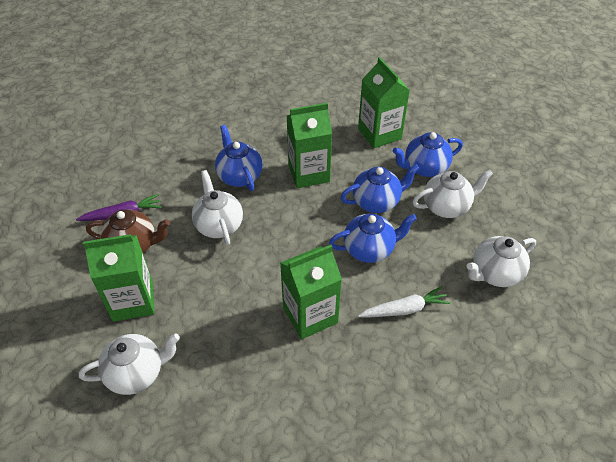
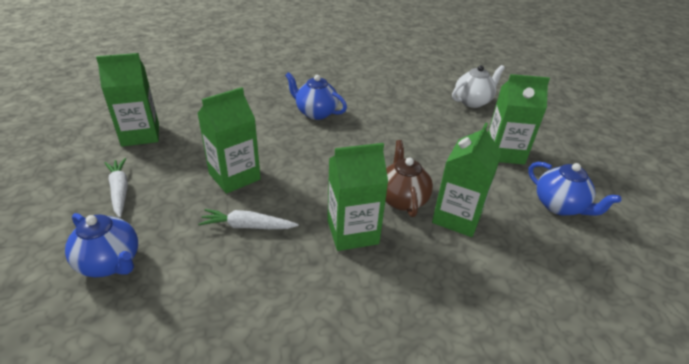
blue teapot: [215,125,263,191] [329,213,417,263] [340,164,420,213] [393,132,463,177] = 4 -> [65,213,138,277] [285,72,347,120] [528,162,622,216] = 3
green carton: [83,234,155,322] [280,245,342,339] [287,103,332,188] [358,57,410,148] = 4 -> [96,53,159,147] [197,87,261,194] [327,143,388,251] [432,123,502,237] [488,74,550,165] = 5
purple carrot: [76,194,162,221] = 1 -> none = 0
white carrot: [358,286,451,317] = 1 -> [104,158,128,217] [198,209,299,229] = 2
white teapot: [79,333,180,395] [192,170,243,245] [412,169,493,218] [467,236,536,287] = 4 -> [452,65,505,108] = 1

